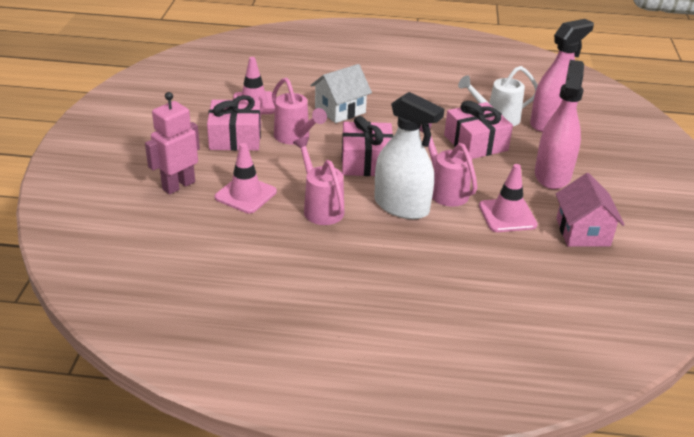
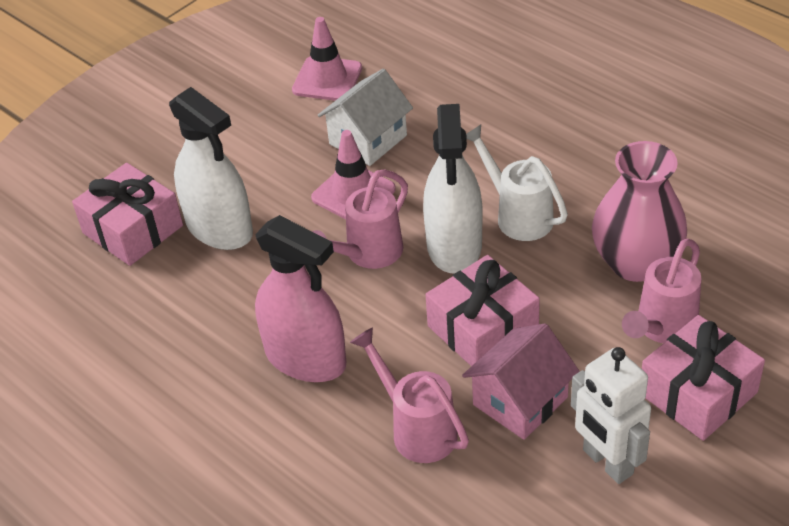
pink robot: [145,92,200,194] = 1 -> none = 0
pink spray bottle: [530,19,594,132] [535,60,584,189] = 2 -> [255,215,346,382] = 1
pink traffic cone: [215,143,277,214] [233,57,275,114] [479,164,538,232] = 3 -> [292,17,362,101] [311,130,396,219] = 2
pink vase: none = 0 -> [592,141,687,282] = 1
white robot: none = 0 -> [571,347,651,484] = 1
white spray bottle: [374,92,444,219] = 1 -> [169,87,253,250] [423,104,483,274] = 2

